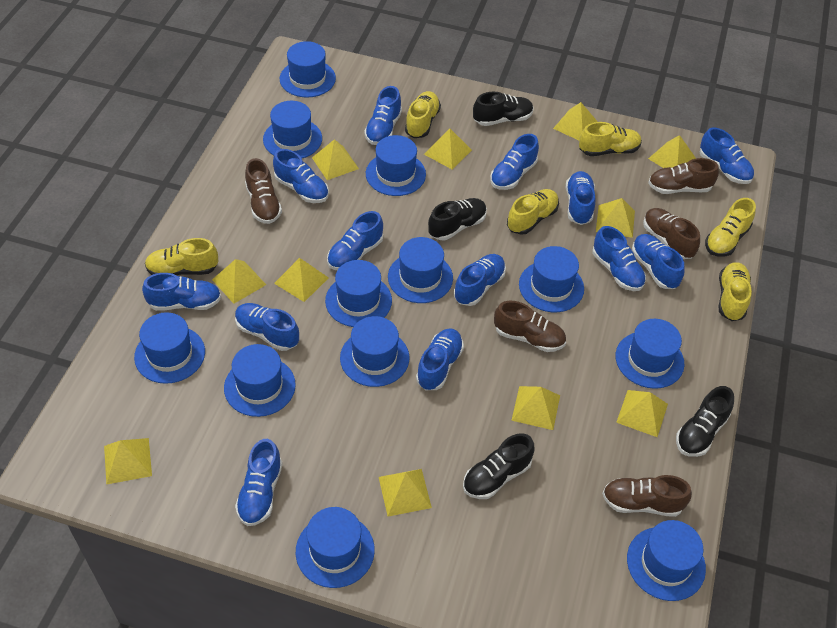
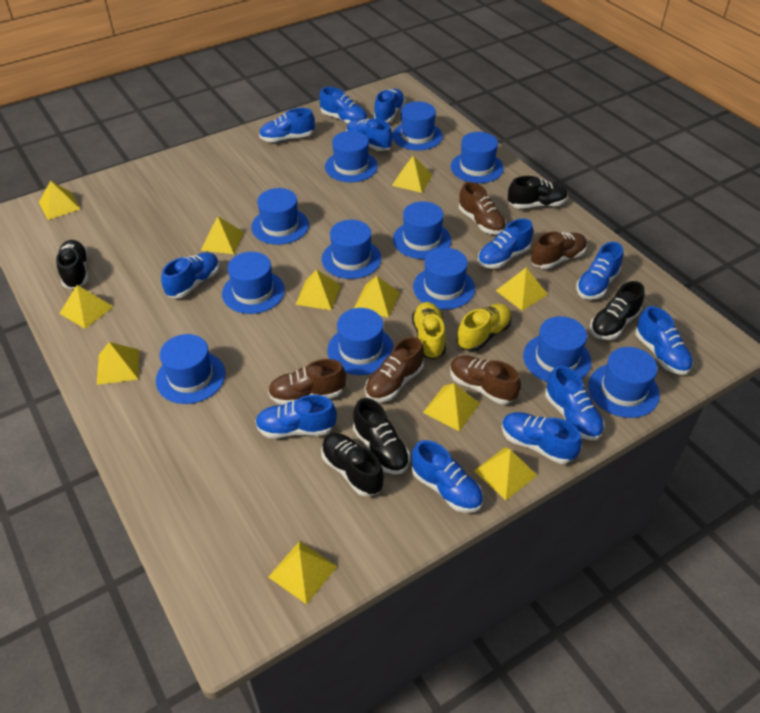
black shoe: [428,198,487,240] [463,433,535,499] [473,92,534,126] [676,386,734,457] = 4 -> [56,240,88,289] [321,433,384,496] [353,398,410,475] [508,176,568,209] [590,281,644,340] = 5
blue shoe: [142,273,221,311] [235,303,299,351] [235,439,283,526] [273,149,329,203] [327,211,383,270] [364,86,402,145] [416,328,464,390] [454,254,506,306] [490,134,539,190] [566,171,595,225] [593,226,646,291] [632,234,684,289] [700,128,754,184] = 13 -> [161,252,219,298] [255,395,337,438] [259,108,315,142] [319,87,367,124] [346,118,392,151] [373,89,405,122] [411,440,483,513] [478,219,533,269] [502,412,582,464] [545,366,605,440] [576,242,623,299] [636,306,693,375] = 12
yellow shoe: [145,238,218,275] [405,91,441,138] [507,189,559,235] [579,122,642,156] [705,198,756,257] [719,262,752,321] = 6 -> [412,302,446,360] [457,304,512,351] = 2

